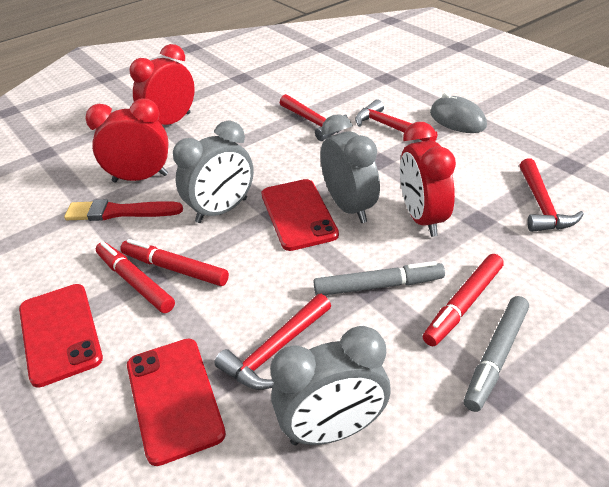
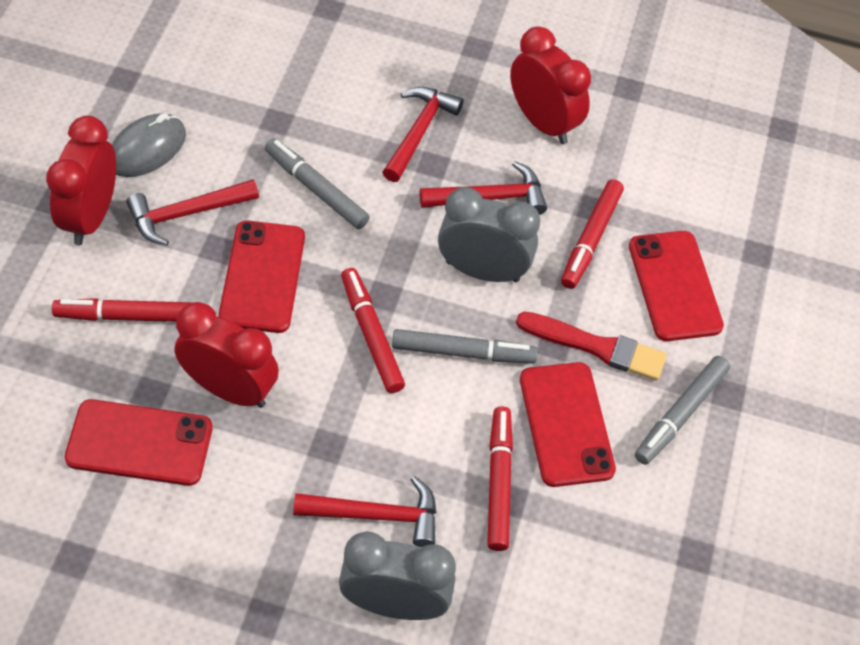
grey clock: [173,120,254,223] [270,326,391,445] [321,114,380,223] = 3 -> [339,531,456,620] [438,187,540,282] = 2
grey marker: [314,261,445,295] [464,296,529,412] = 2 -> [265,138,370,229] [392,329,538,364] [635,356,730,465] = 3
red marker: [96,242,175,313] [120,239,229,286] [423,254,504,346] = 3 -> [52,298,193,322] [341,268,405,393] [487,406,513,551] [561,179,624,289] = 4
red phone: [19,284,103,388] [127,338,226,466] [261,179,339,251] = 3 -> [65,399,213,486] [218,220,305,333] [520,362,616,487] [629,231,724,341] = 4

